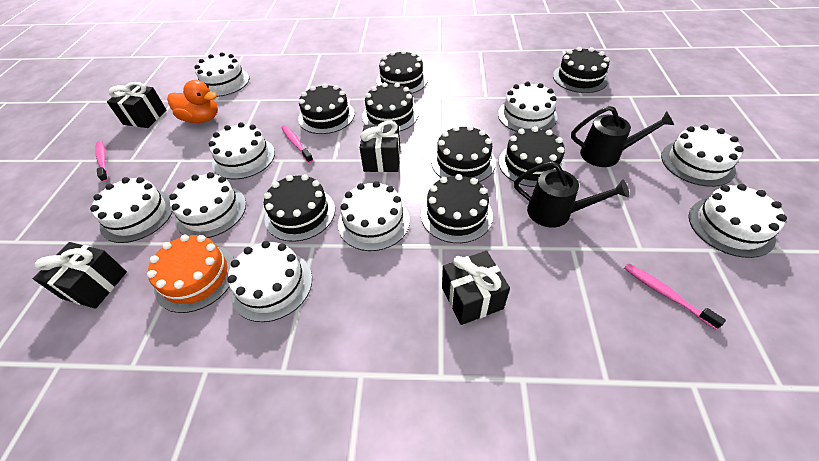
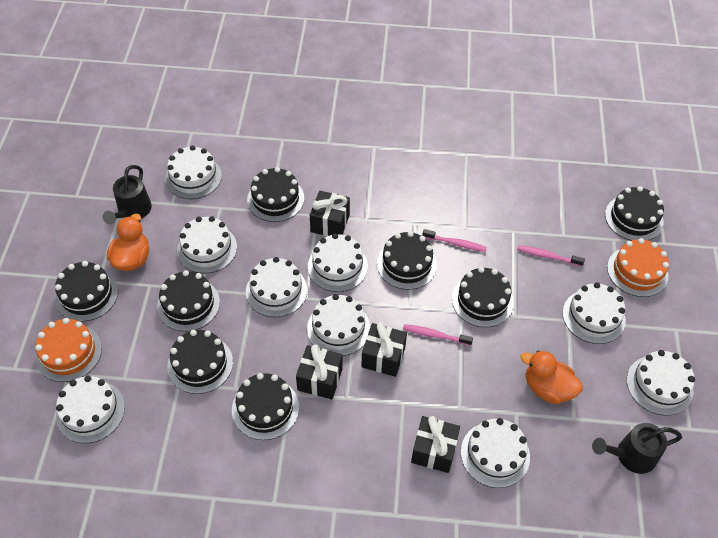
orange cake: [147,235,235,313] = 1 -> [35,318,102,382] [607,238,669,297] = 2
orange duck: [167,80,218,123] = 1 -> [107,214,149,271] [520,350,583,404] = 2

